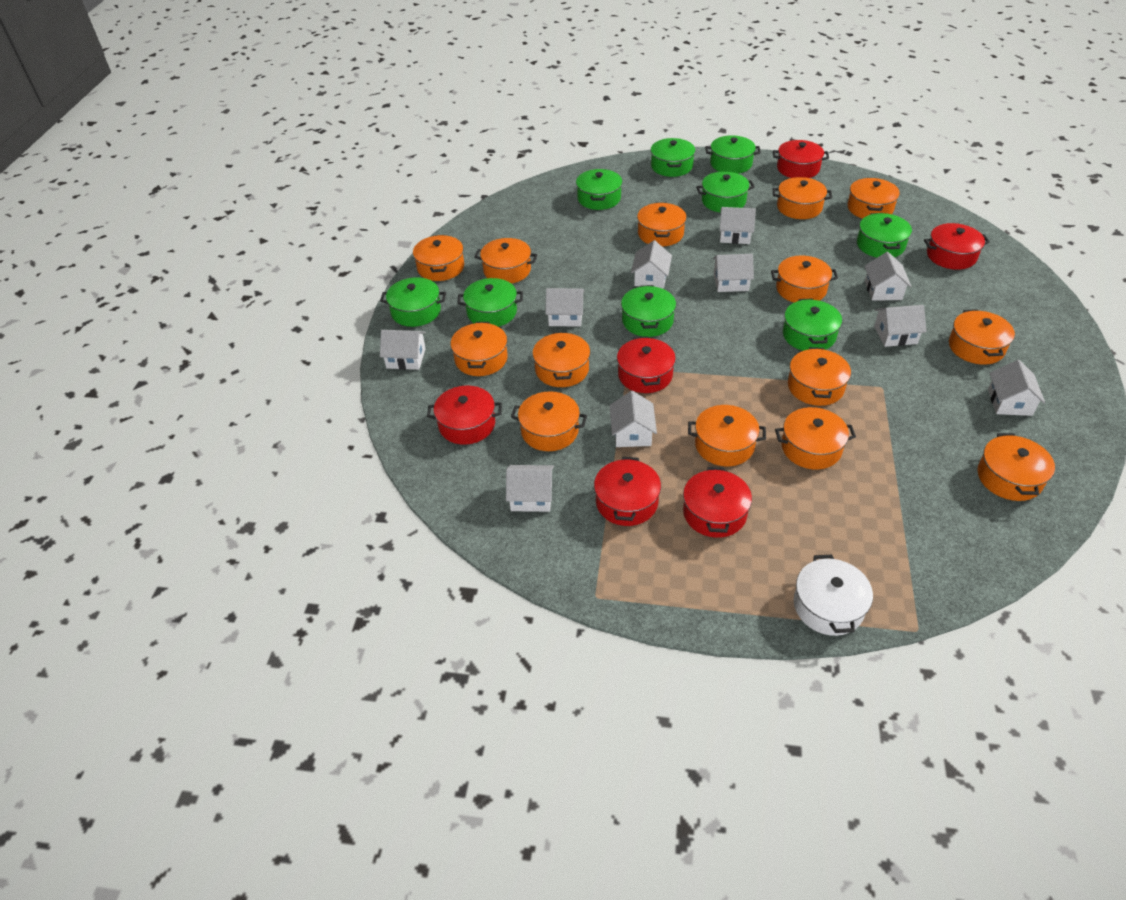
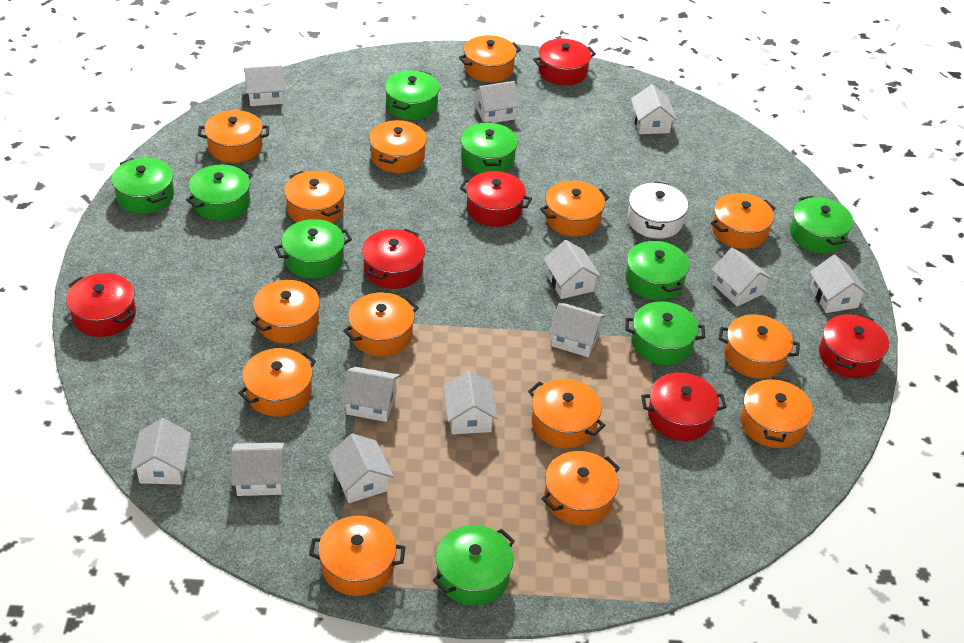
white house: [380,330,426,370] [506,465,554,512] [545,288,584,327] [610,391,657,447] [631,240,672,289] [713,254,754,292] [720,207,756,244] [865,252,912,301] [874,305,927,347] [988,360,1045,416] = 10 -> [131,418,191,484] [231,442,285,496] [244,65,285,106] [328,433,394,503] [342,366,400,422] [443,370,498,434] [473,81,520,123] [543,240,601,299] [549,303,606,357] [631,84,677,134] [711,247,773,307] [810,255,868,313] = 12

